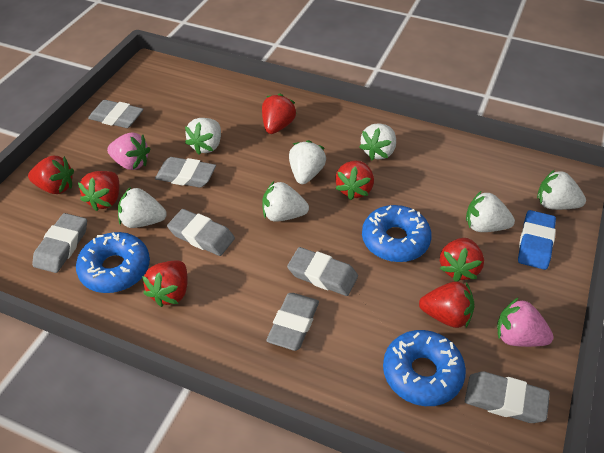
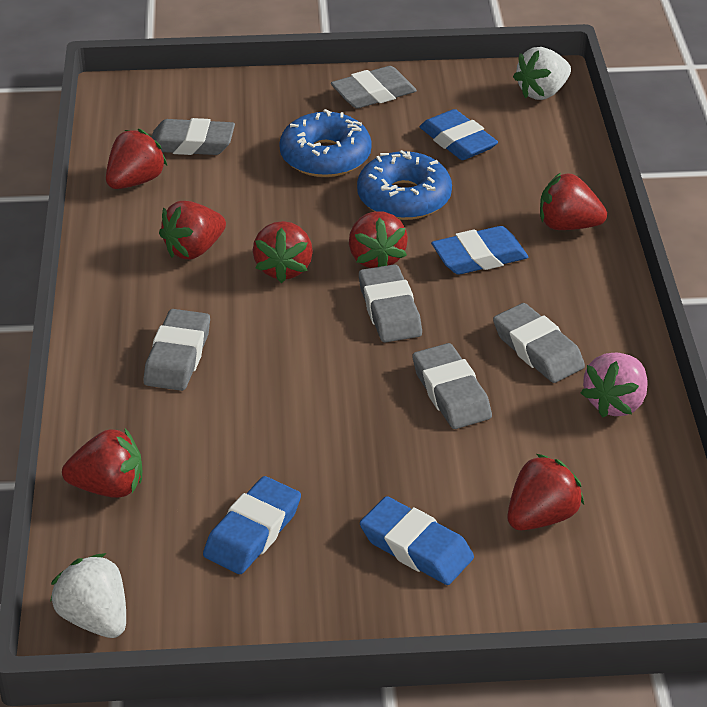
blue donut: [76,232,150,293] [362,205,432,262] [383,330,466,406] = 3 -> [279,109,372,177] [357,150,452,220] = 2
blue eraser: [518,210,556,270] = 1 -> [203,476,301,574] [360,496,474,585] [420,109,498,160] [431,226,528,275] = 4
grey eraser: [32,213,87,273] [88,100,144,128] [155,157,216,188] [167,209,235,256] [266,293,319,351] [287,247,358,296] [465,372,550,423] = 7 -> [143,309,210,391] [151,118,235,155] [331,66,417,108] [359,264,422,342] [412,343,492,429] [493,303,585,383] = 6
pink strawberry: [107,132,150,170] [497,297,554,347] = 2 -> [581,353,648,418] = 1
white strawberry: [118,187,167,228] [185,118,221,155] [262,181,309,222] [289,140,326,184] [359,123,396,160] [466,191,515,232] [537,170,586,210] = 7 -> [50,553,126,638] [513,47,571,100] = 2

